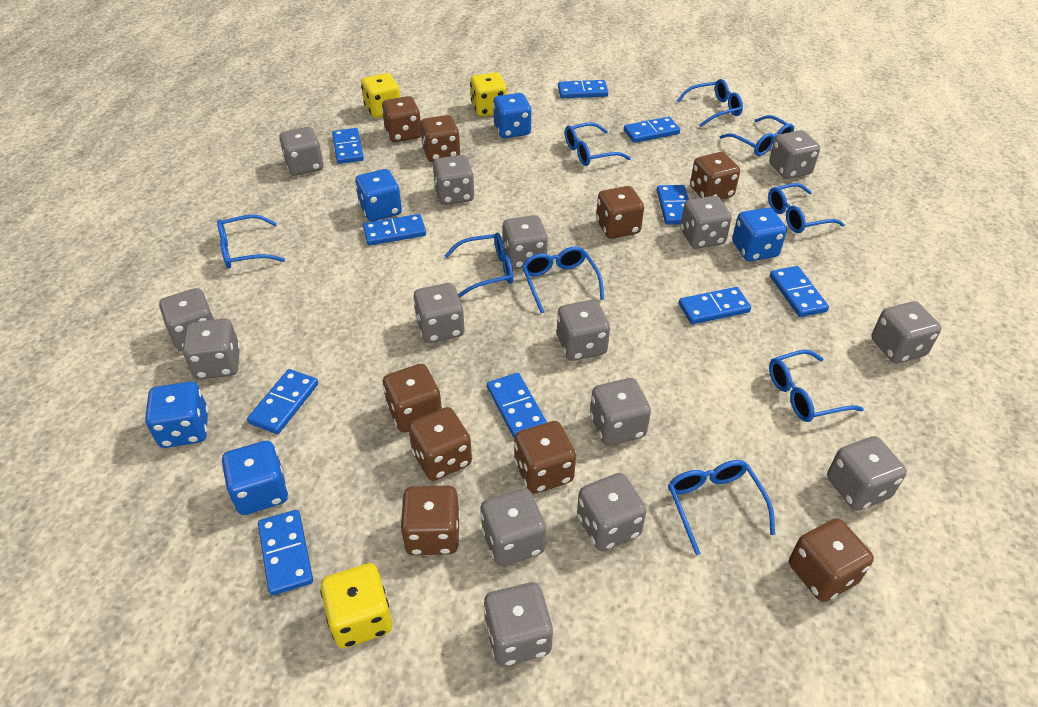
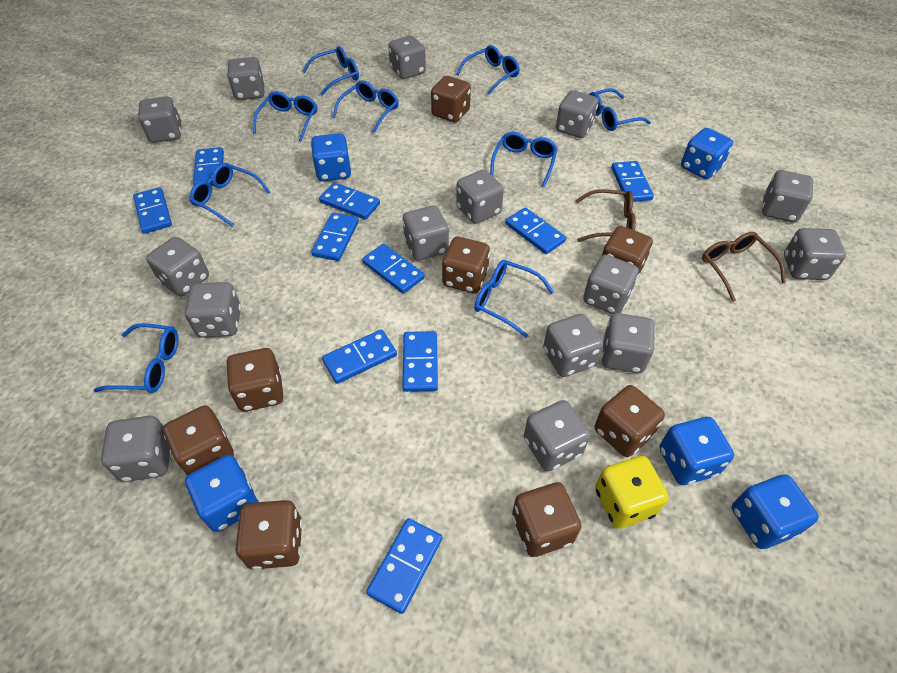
brown dice: [382,96,421,142] [383,364,442,433] [400,485,460,555] [408,407,472,481] [420,115,461,162] [514,421,576,493] [596,186,644,239] [690,152,740,200] [789,518,874,602] = 9 -> [163,406,234,476] [226,348,283,412] [236,500,302,570] [431,76,471,122] [442,237,490,294] [512,482,581,557] [595,385,665,457] [602,226,653,277] = 8
brown glasses: none = 0 -> [576,189,636,242] [702,232,786,302] = 2
yellow dice: [320,563,392,648] [361,73,400,118] [470,72,507,116] = 3 -> [595,456,669,529] = 1

